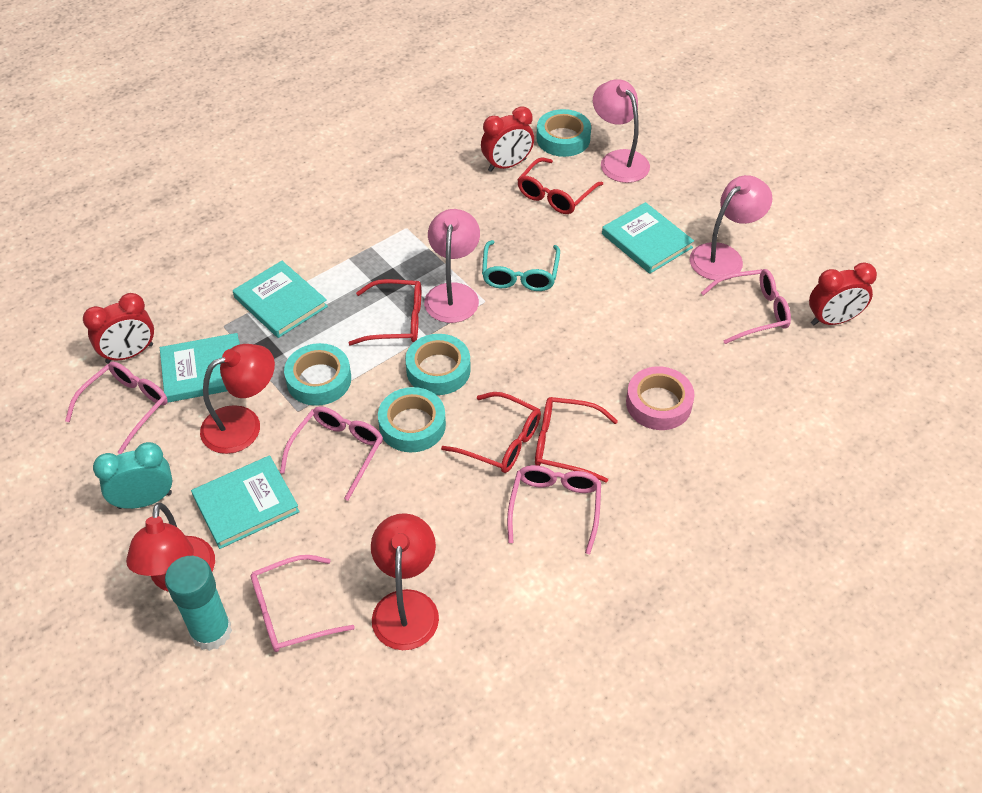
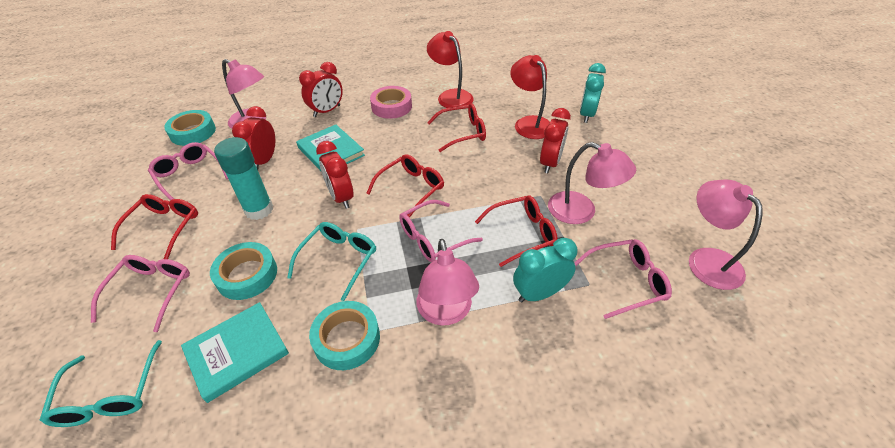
pink glasses: [65,362,168,454] [251,555,355,652] [280,406,383,501] [507,465,601,554] [701,269,791,344] = 5 -> [91,255,190,332] [148,142,228,201] [399,200,483,262] [574,239,672,319] = 4
pink lamp: [424,209,480,323] [593,79,650,183] [690,175,772,280] = 3 -> [222,59,266,129] [416,239,479,325] [548,142,636,224] [689,180,762,290] = 4
red clock: [83,293,154,363] [481,107,534,172] [809,262,877,325] = 3 -> [232,106,275,170] [299,62,343,117] [316,141,353,209] [540,108,571,173] = 4
red lamp: [126,503,215,592] [200,344,275,454] [371,513,439,650] = 3 -> [427,31,473,108] [510,55,550,139] = 2
turquoise book: [160,333,240,403] [191,455,300,549] [233,261,328,338] [602,202,694,274] = 4 -> [181,302,289,403] [296,124,365,171] = 2
turquoise clock: [93,442,173,509] = 1 -> [513,238,578,302] [580,63,606,123] = 2
turquoise glasses: [482,240,560,291] = 1 -> [40,340,162,427] [287,222,376,301] = 2
turquoise tape: [284,343,351,406] [378,387,446,452] [405,334,471,395] [536,109,591,157] = 4 -> [164,110,216,146] [210,242,277,300] [309,301,380,370] = 3

